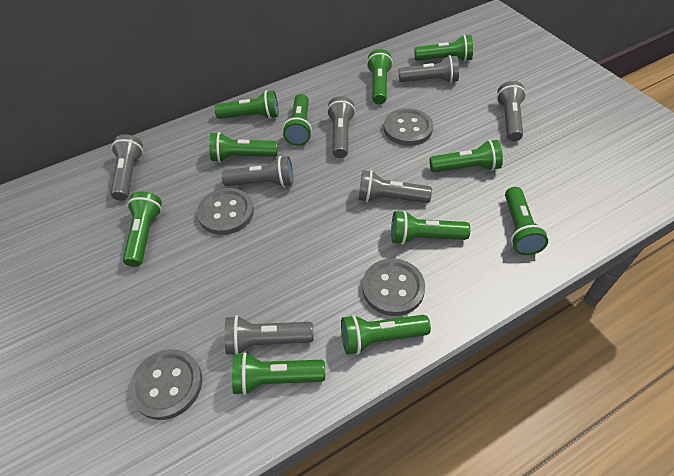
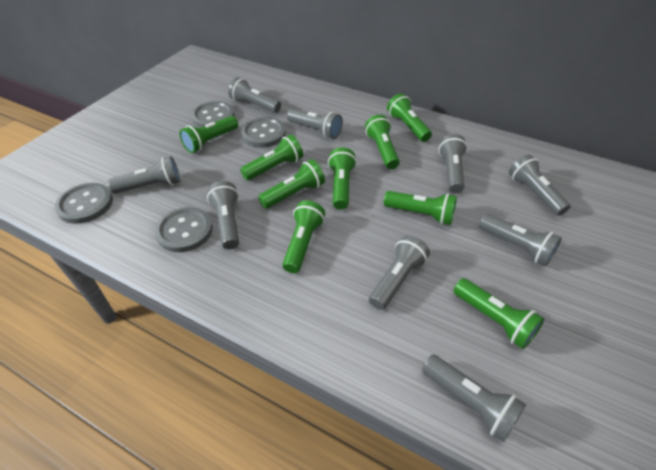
green flashlight: [123,191,162,267] [209,132,278,162] [214,90,279,119] [232,352,325,395] [283,94,312,146] [341,315,431,355] [367,49,393,104] [391,210,470,245] [414,35,473,62] [429,140,503,172] [505,187,548,255] = 11 -> [179,116,238,153] [240,135,303,181] [258,159,325,209] [282,200,325,273] [328,147,357,210] [365,115,400,169] [384,191,457,225] [387,94,432,142] [454,278,544,349] = 9
grey flashlight: [111,134,143,201] [222,156,293,187] [225,315,314,355] [327,96,355,158] [358,170,432,203] [398,55,459,83] [497,81,526,141] = 7 -> [108,156,180,194] [207,181,239,249] [228,77,281,113] [287,109,343,139] [369,235,430,310] [422,355,526,442] [438,134,467,193] [479,214,562,266] [509,155,571,216] = 9

